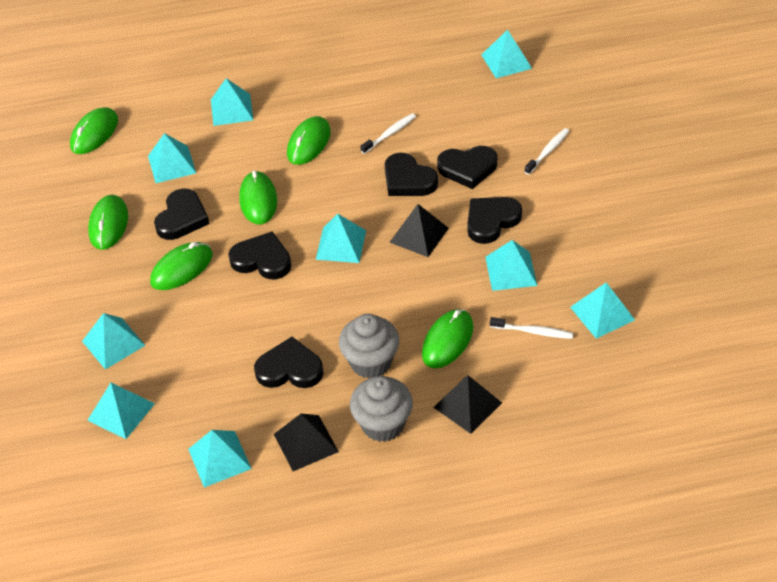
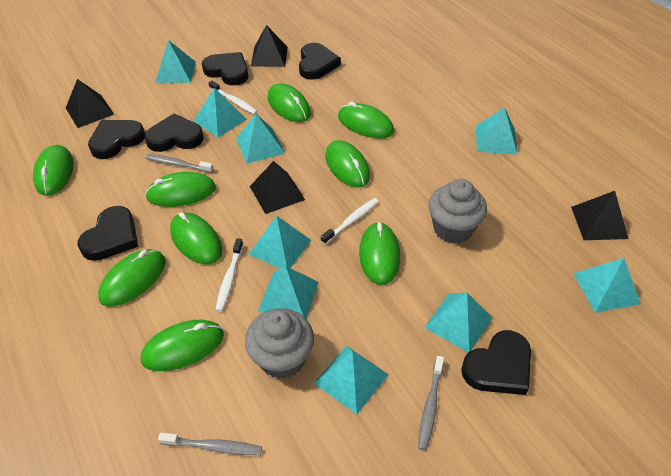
black pyramid: [274,414,339,471] [389,204,449,257] [433,375,502,434] = 3 -> [66,79,115,128] [250,161,305,214] [251,25,288,67] [571,191,629,240] = 4
green mouse: [70,107,118,154] [88,195,128,250] [150,242,212,290] [239,171,277,224] [287,116,331,165] [422,309,473,368] = 6 -> [33,145,74,196] [98,249,166,306] [141,320,224,371] [145,172,216,207] [170,212,222,264] [268,83,311,122] [325,140,370,187] [338,102,394,138] [359,222,400,285] = 9
grey toothbrush: none = 0 -> [145,154,214,173] [158,433,262,455] [418,356,444,451] = 3

